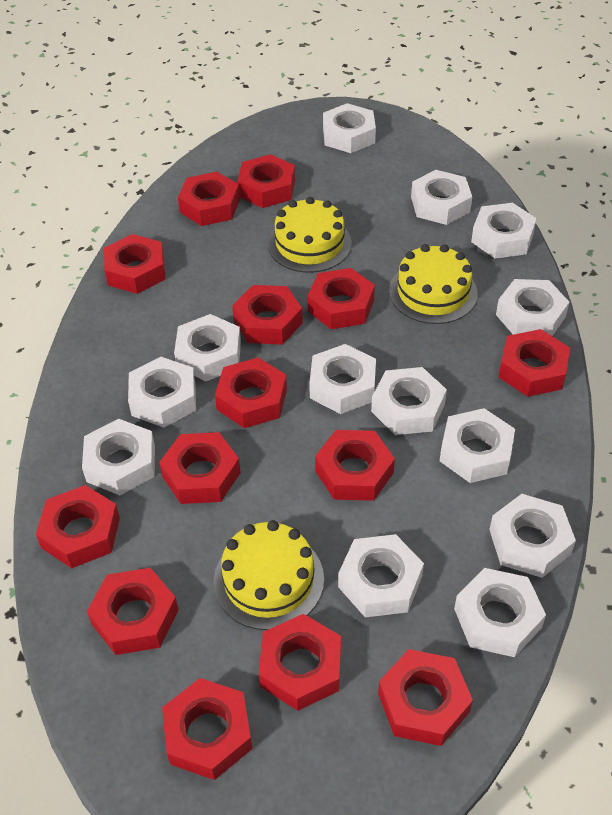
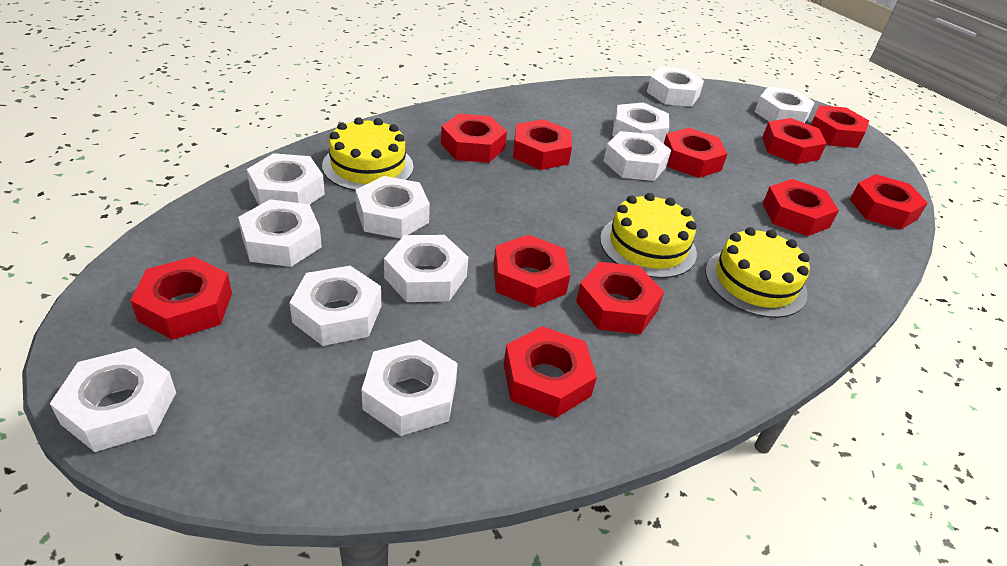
red nut: [36,485,120,568] [87,568,178,655] [104,234,166,294] [159,432,241,504] [162,678,252,780] [178,172,240,226] [215,357,287,428] [232,285,303,345] [237,154,295,208] [259,614,341,711] [307,268,375,329] [315,430,395,501] [378,649,473,746] [499,329,570,397] = 14 -> [130,256,232,340] [441,114,507,163] [493,235,570,307] [504,326,597,418] [513,119,572,170] [576,262,664,334] [664,128,727,178] [762,118,827,164] [762,179,839,236] [811,105,869,148] [850,174,928,230] = 11
white nut: [82,419,155,495] [128,357,196,428] [174,314,241,381] [309,344,376,414] [323,103,376,153] [338,534,424,617] [371,367,447,435] [411,170,472,225] [440,408,515,483] [454,568,546,657] [471,203,537,258] [489,494,576,578] [496,279,569,336] = 13 -> [50,348,176,452] [238,199,322,267] [247,153,325,205] [289,266,381,346] [356,176,430,239] [361,340,458,436] [384,235,469,302] [603,131,671,181] [612,102,669,144] [647,67,704,107] [755,87,815,123] = 11

